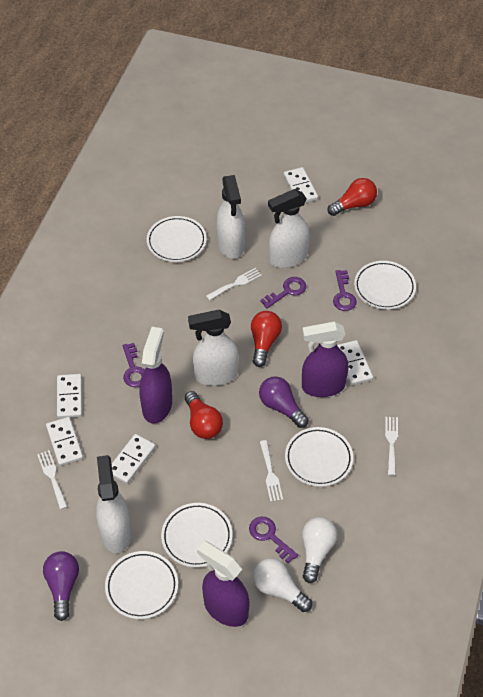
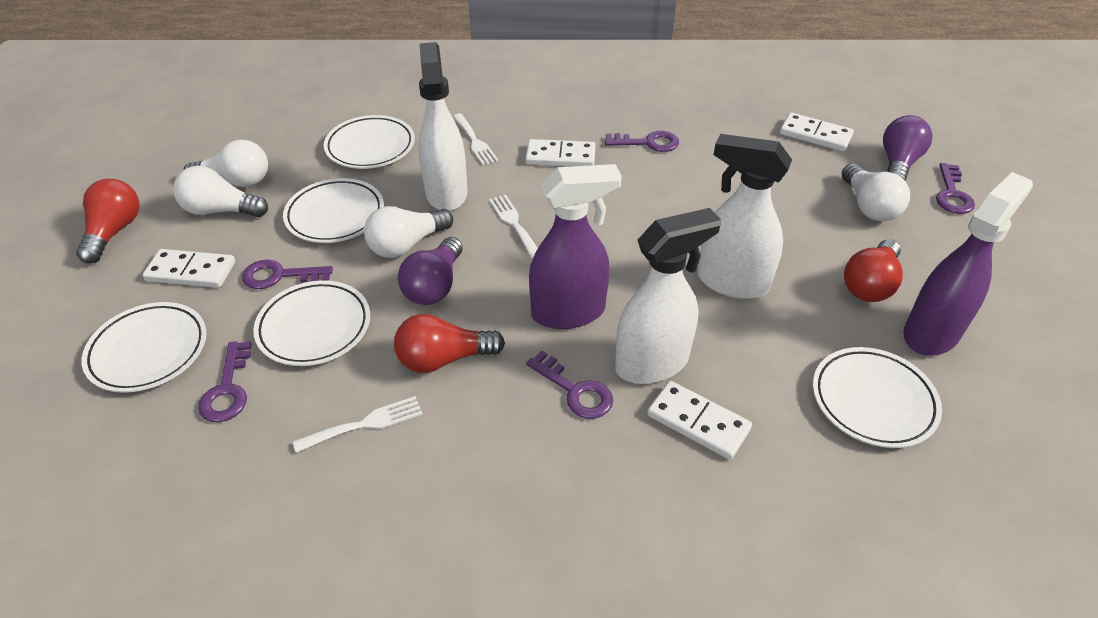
purple key: [122,343,145,387] [249,517,298,564] [260,277,306,309] [333,270,357,311] = 4 -> [198,341,251,422] [242,260,333,289] [526,351,613,419] [605,131,679,152] [936,163,975,214] = 5
purple spray bottle: [139,327,172,423] [197,541,250,627] [302,322,348,397] = 3 -> [529,164,622,329] [903,172,1033,355] = 2
white domino: [46,417,83,466] [57,374,82,418] [112,434,156,484] [284,167,318,203] [337,340,373,385] = 5 -> [143,249,235,288] [525,139,596,167] [647,381,752,460] [780,113,854,152] = 4
white fork: [37,450,68,510] [206,268,262,301] [260,440,283,502] [385,417,398,476] = 4 -> [293,396,423,453] [453,114,499,165] [489,195,538,259] = 3
white light bulb: [253,558,312,612] [302,517,337,583] = 2 -> [173,166,268,217] [184,139,268,187] [364,206,453,258] [842,163,910,221] = 4
white spray bottle: [96,455,132,553] [188,310,239,386] [217,175,245,259] [268,189,310,268] = 4 -> [419,42,468,211] [615,208,721,384] [697,134,792,299] = 3

